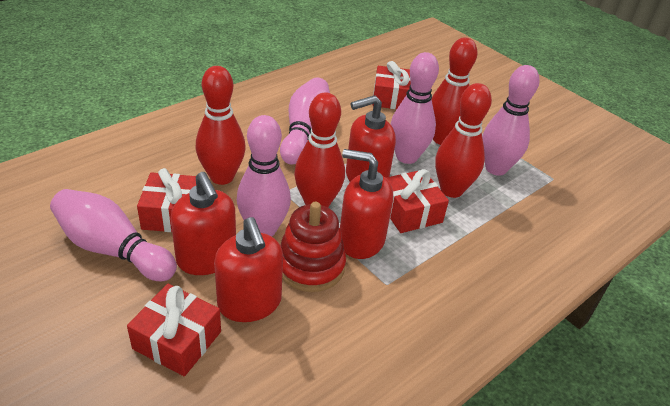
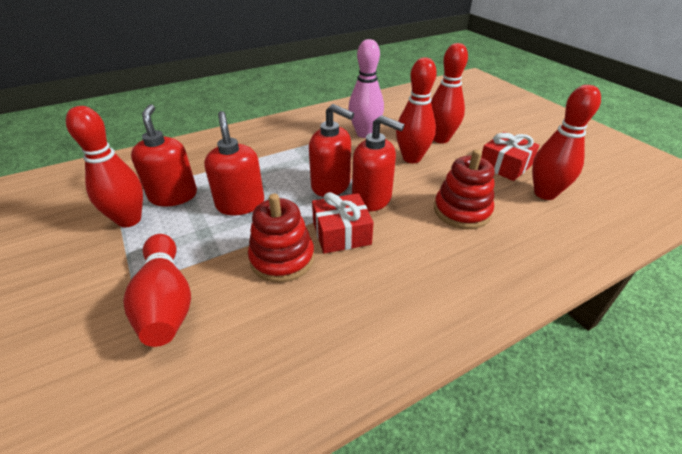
pink bowling pin: [50,189,177,281] [237,115,291,236] [280,77,330,165] [391,52,439,164] [482,65,539,176] = 5 -> [348,39,384,138] = 1
red bowling pin: [196,66,246,185] [294,92,345,208] [431,37,478,145] [435,83,492,198] = 4 -> [66,106,143,227] [123,234,191,347] [396,57,437,163] [431,43,468,143] [532,85,601,200] = 5
red gift: [127,284,221,376] [137,168,196,232] [373,61,411,109] [386,169,449,233] = 4 -> [312,192,374,254] [481,132,540,181] = 2
red stacking toy: [280,202,346,292] = 1 -> [248,194,314,283] [434,149,495,229] = 2

